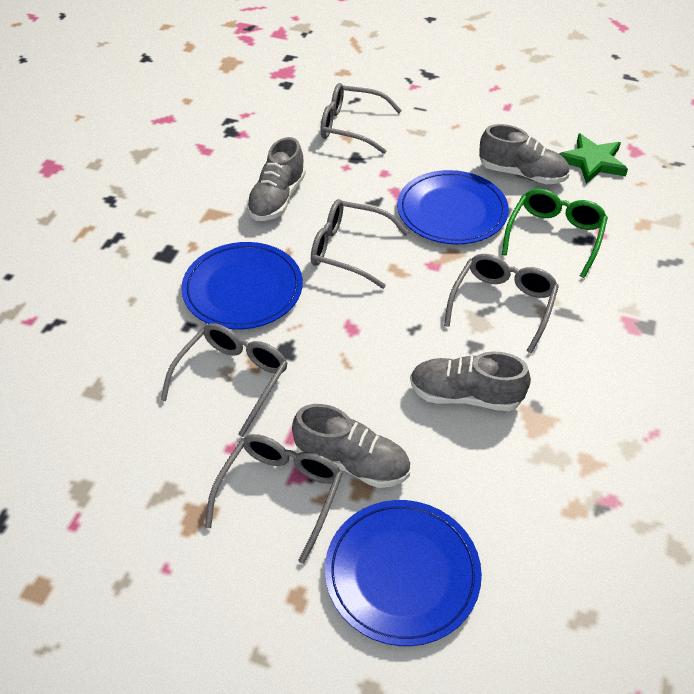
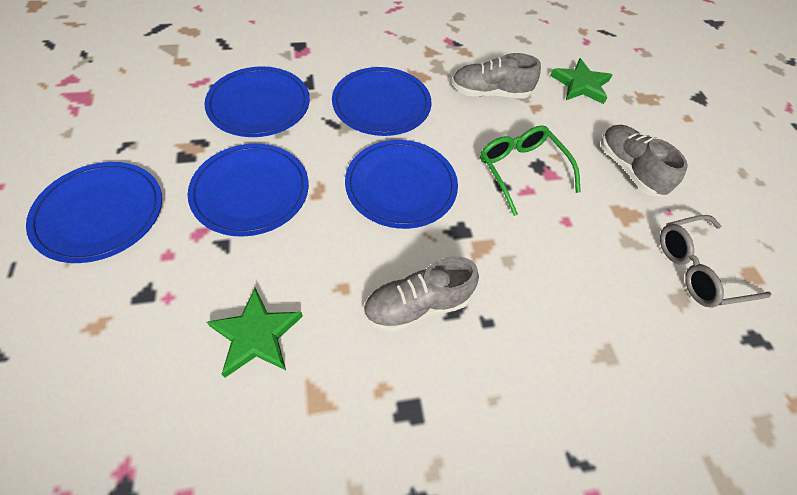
blue plate: [181,242,303,330] [325,500,482,646] [397,170,509,244] = 3 -> [26,162,162,263] [187,144,309,237] [204,67,310,137] [332,67,431,136] [345,140,458,229] = 5
green star: [559,134,628,184] = 1 -> [207,287,303,378] [550,58,612,104] = 2
grey glasses: [161,323,288,437] [205,434,343,564] [311,199,409,289] [321,83,402,154] [444,254,559,354] = 5 -> [660,215,772,308] = 1
grey shoe: [246,137,306,221] [292,404,410,488] [410,351,531,411] [479,124,570,184] = 4 -> [363,257,479,333] [452,53,541,99] [601,125,688,197] = 3

